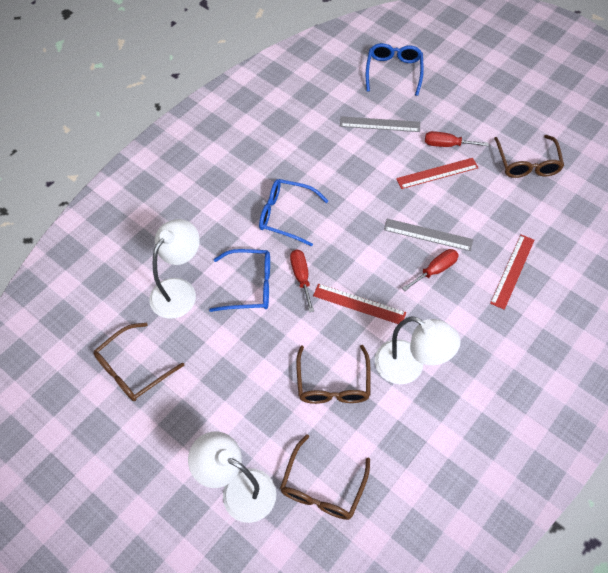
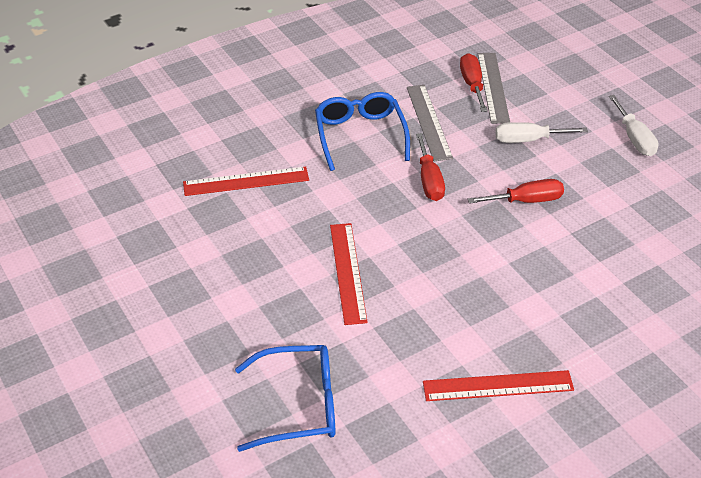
blue glasses: [209,249,270,312] [259,179,328,247] [366,43,424,96] = 3 -> [235,345,335,452] [315,92,410,171] = 2
brown glasses: [93,323,184,401] [280,434,370,520] [296,345,370,404] [494,135,564,178] = 4 -> none = 0
white lamp: [149,219,200,319] [188,432,276,523] [375,316,461,384] = 3 -> none = 0
white screwdriver: none = 0 -> [495,122,588,143] [609,95,658,156] = 2

